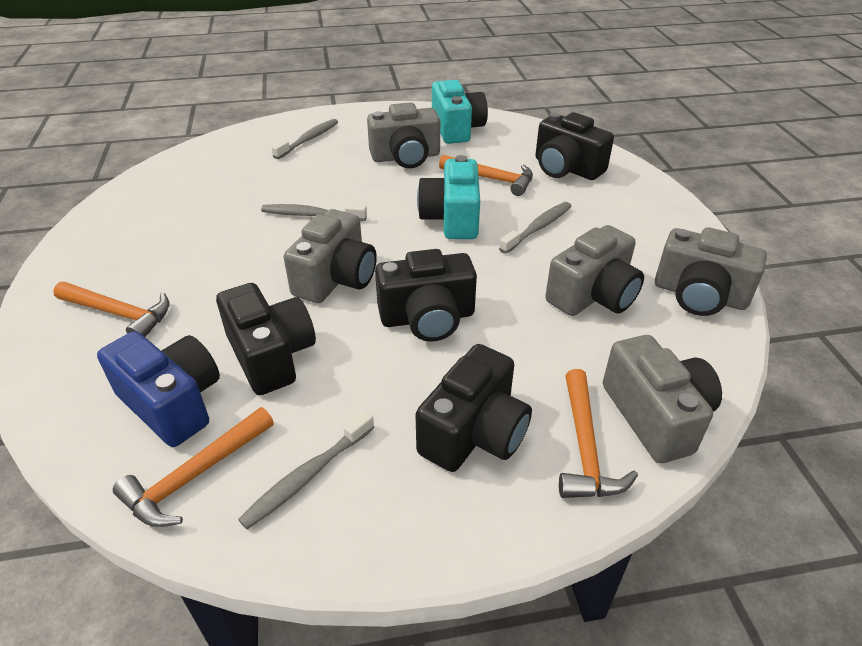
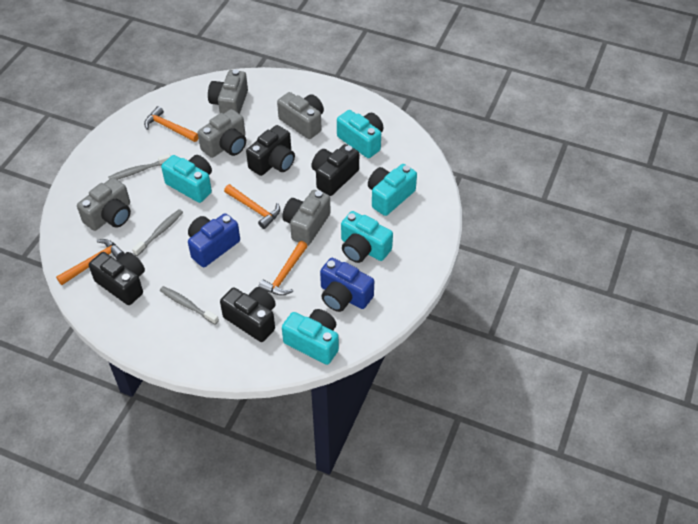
blue camera: [97,331,220,447] = 1 -> [188,213,240,267] [320,258,374,312] = 2
grey toothbrush: [238,411,374,529] [261,204,367,221] [271,119,338,159] [499,202,572,254] = 4 -> [108,154,171,179] [132,209,183,256] [160,286,219,325] = 3
turquoise camera: [417,155,480,239] [432,80,488,144] = 2 -> [161,155,212,203] [282,309,339,365] [337,110,383,158] [341,211,393,263] [368,164,417,216] = 5

